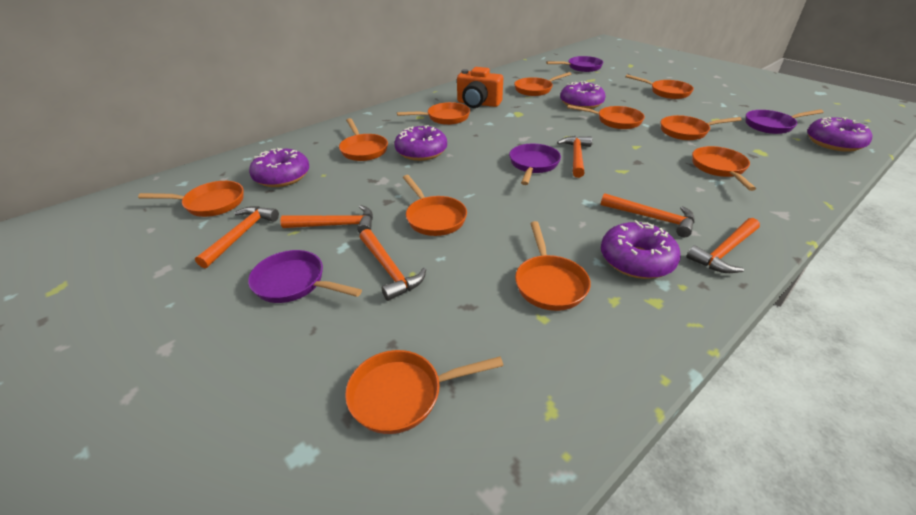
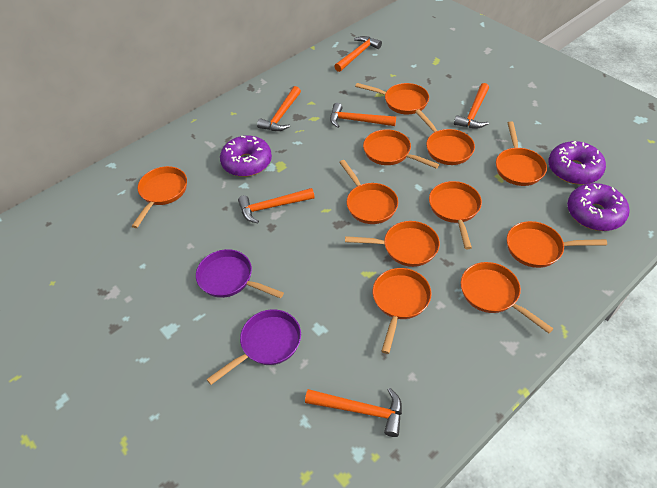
orange camera: [457,67,503,108] = 1 -> none = 0
purple donut: [249,148,309,187] [394,125,447,161] [560,81,605,109] [601,220,681,279] [807,117,872,152] = 5 -> [220,136,272,177] [548,141,606,184] [567,183,630,231] = 3
purple pan: [248,250,362,303] [509,144,561,185] [546,56,603,72] [745,109,824,134] = 4 -> [196,249,284,298] [206,309,301,385] = 2

